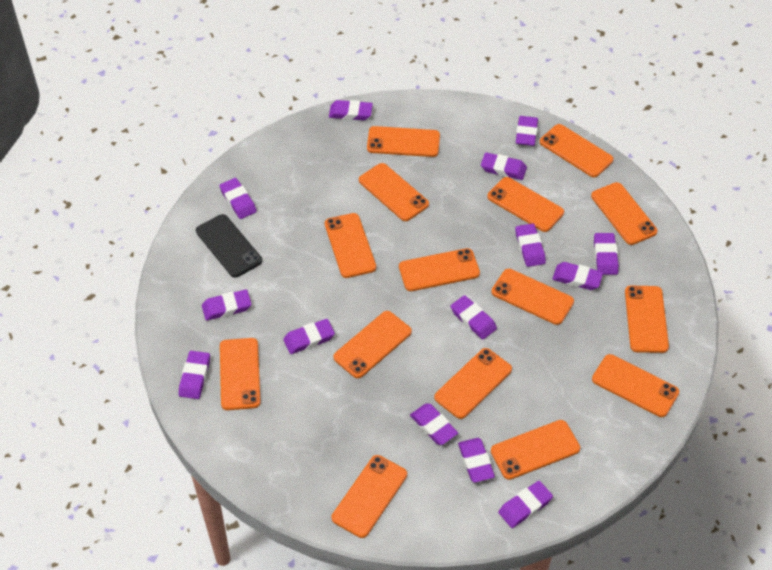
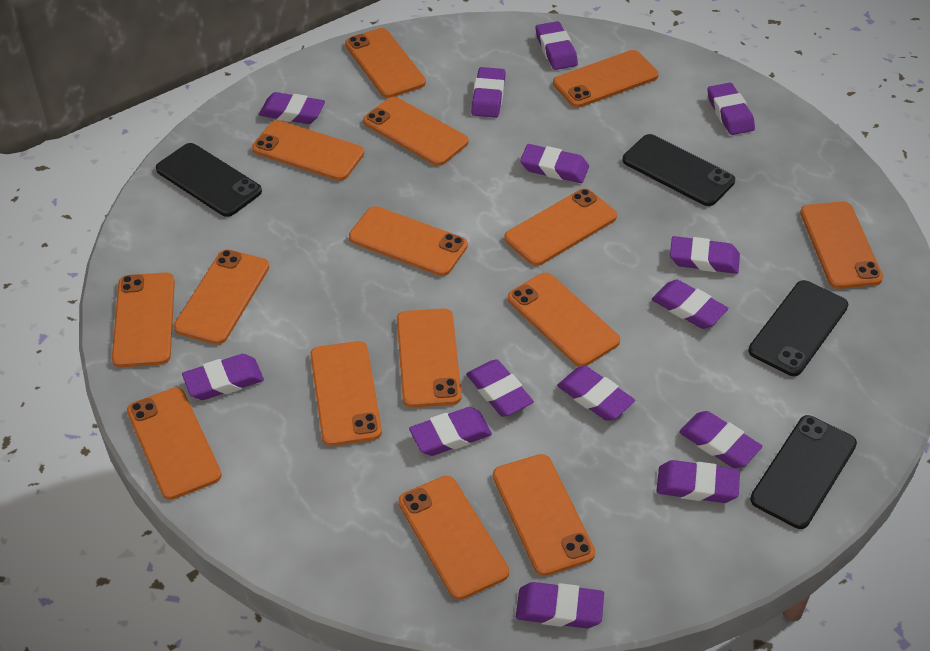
black phone: [196,214,262,278] = 1 -> [156,143,262,217] [623,134,735,206] [748,280,848,376] [750,415,857,529] = 4

